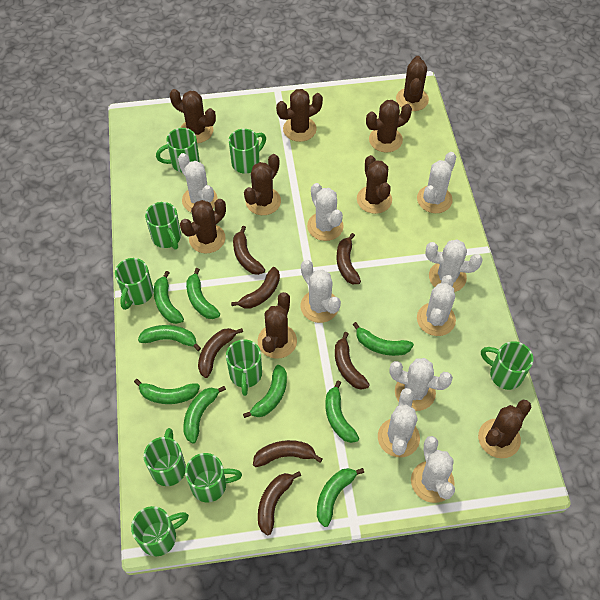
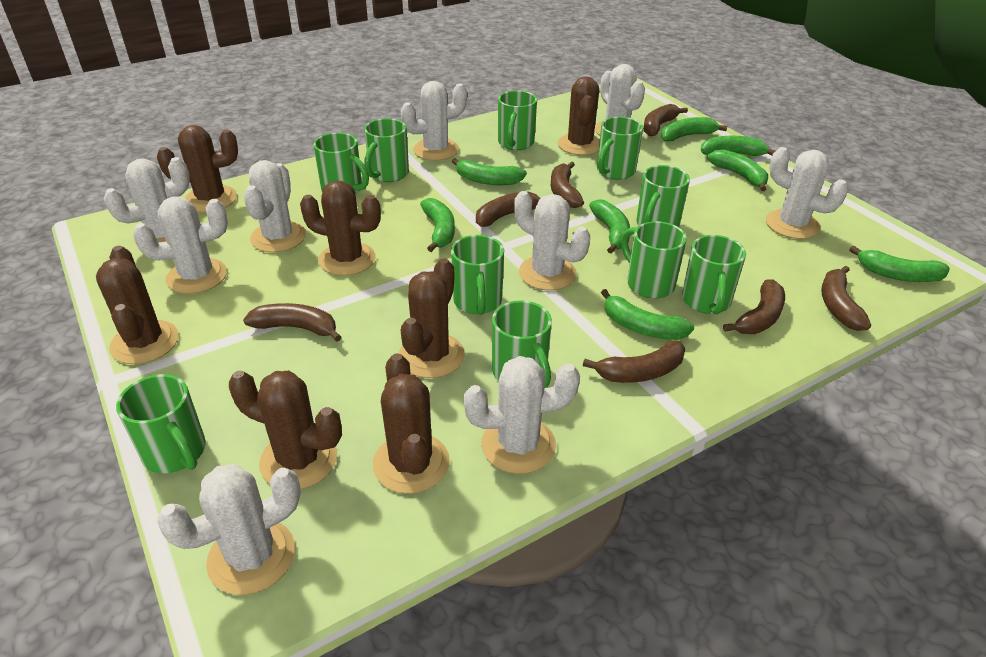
brown cactus: [170,89,216,143] [180,199,226,253] [244,154,281,215] [258,292,297,359] [276,89,323,142] [357,155,392,214] [366,100,412,153] [396,56,429,111] [478,400,531,458] = 9 -> [96,246,179,364] [157,125,238,213] [229,371,342,490] [300,181,381,276] [373,353,450,494] [399,258,465,378] [558,77,600,155] = 7
green banana: [134,379,200,404] [138,325,201,351] [154,271,184,324] [183,386,226,444] [186,268,220,319] [243,365,287,418] [317,468,364,527] [325,381,359,443] [353,322,414,356] = 9 -> [420,198,455,252] [452,158,527,185] [589,199,630,253] [601,289,694,340] [661,117,727,141] [701,136,775,156] [707,149,768,191] [849,246,949,282] = 8
green mug: [115,258,153,310] [131,506,189,556] [144,428,186,486] [145,202,181,249] [156,128,200,172] [185,453,242,502] [226,339,262,396] [229,129,266,174] [481,341,534,390] = 9 -> [116,374,206,474] [313,133,369,194] [364,118,409,182] [451,235,504,315] [492,300,552,388] [498,90,537,150] [597,117,643,180] [621,221,687,299] [636,165,690,227] [682,235,746,314] = 10

